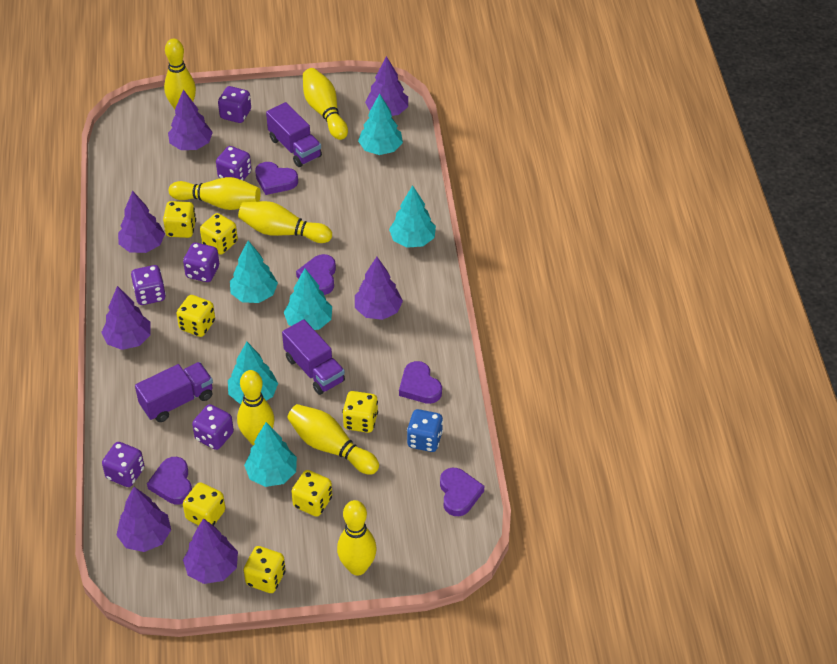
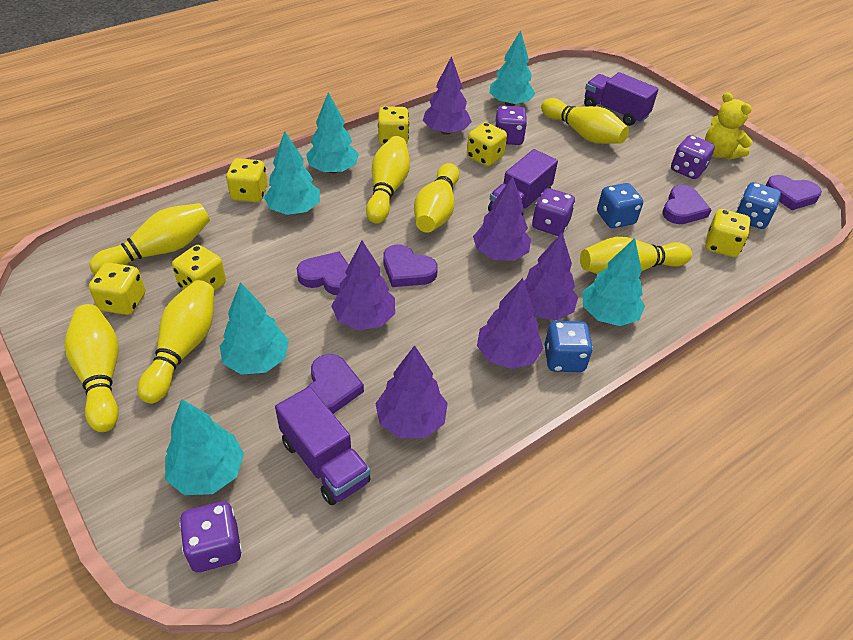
blue dice: [407,409,443,452] = 1 -> [544,321,593,372] [597,183,643,228] [736,182,781,229] = 3
purple dice: [102,442,145,487] [131,265,166,305] [183,242,219,282] [192,404,234,450] [216,146,251,180] [218,86,251,123] = 6 -> [180,501,242,572] [495,106,527,145] [532,188,575,236] [671,135,715,179] = 4
purple tree: [101,286,151,350] [116,487,171,552] [118,191,165,253] [168,89,213,150] [183,518,238,584] [355,257,403,320] [365,56,408,116] = 7 -> [331,241,395,330] [375,345,448,438] [423,56,472,135] [473,176,531,261] [477,278,543,369] [524,233,578,320] = 6
yellow dice: [163,201,196,238] [176,295,215,337] [183,482,225,526] [200,213,238,255] [244,546,285,593] [291,470,332,517] [342,391,378,433] = 7 -> [89,263,145,315] [172,245,226,291] [226,158,267,202] [378,106,409,145] [467,122,507,166] [705,209,751,257] = 6
yellow teddy bear: none = 0 -> [705,92,753,160] = 1

